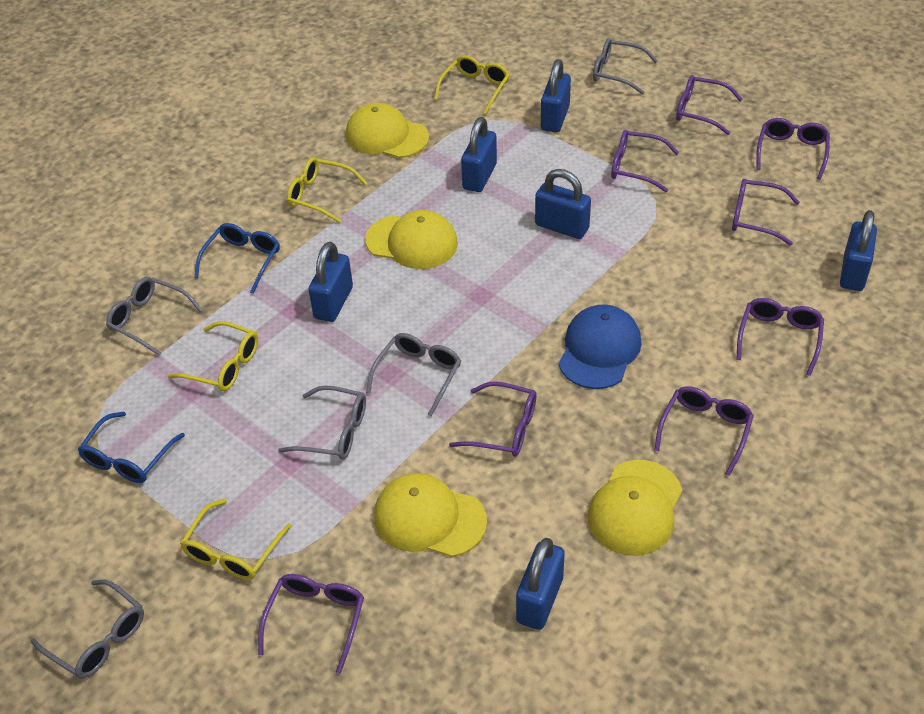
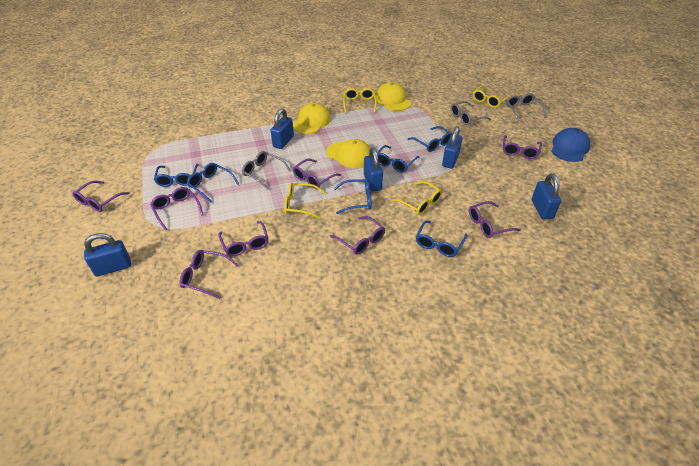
blue glasses: [78,412,185,483] [194,223,280,294] = 2 -> [154,164,199,187] [187,163,239,203] [334,179,372,214] [377,145,420,173] [408,126,452,152] [416,221,467,257] = 6
blue padlock: [308,242,353,322] [461,117,497,192] [516,538,565,630] [535,169,591,239] [541,59,571,132] [840,210,877,291] = 6 -> [84,233,131,277] [270,108,294,149] [364,148,383,192] [442,126,462,169] [532,173,561,219] = 5
grey glasses: [31,579,144,678] [106,277,202,356] [278,385,366,460] [366,333,461,417] [593,38,658,95] = 5 -> [242,151,290,189] [451,101,491,125] [506,93,546,121] = 3
yellow cap: [346,103,429,158] [365,210,458,269] [374,473,487,557] [588,460,682,556] = 4 -> [293,103,331,134] [326,139,371,168] [376,82,411,111] = 3

